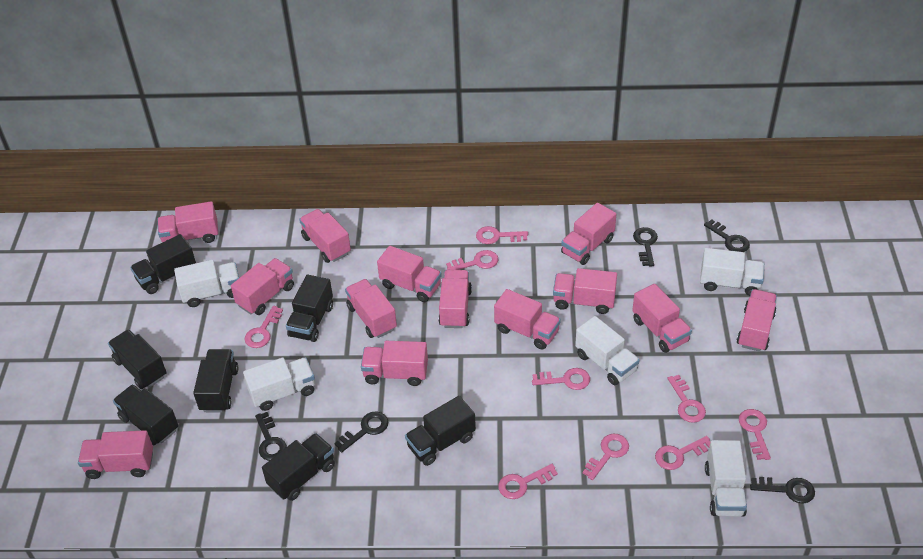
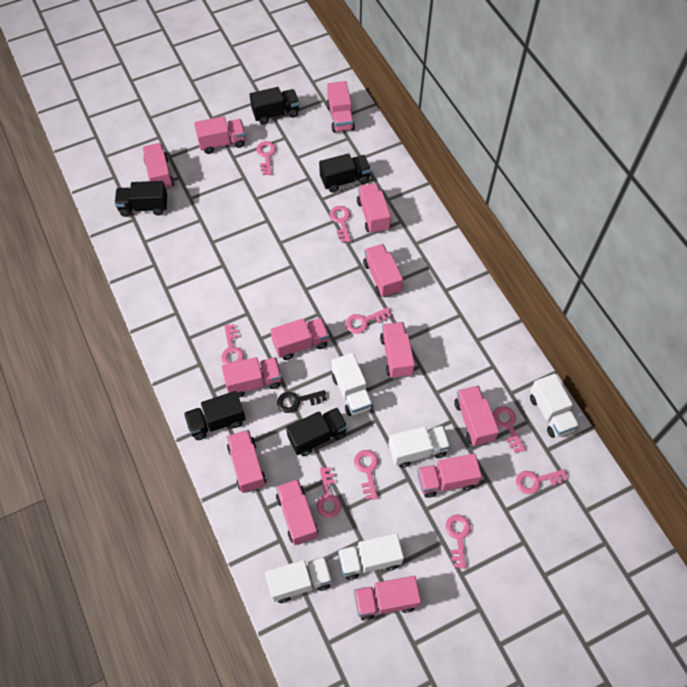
black key: [255,412,287,461] [334,411,388,453] [633,227,658,266] [704,219,750,252] [750,477,815,504] = 5 -> [277,390,326,413] = 1
black truck: [108,330,167,389] [113,384,178,445] [130,234,196,294] [193,349,238,412] [262,433,335,501] [286,275,333,342] [405,396,476,466] = 7 -> [115,181,167,217] [184,391,246,440] [250,87,300,125] [286,408,348,456] [319,153,371,193] = 5

